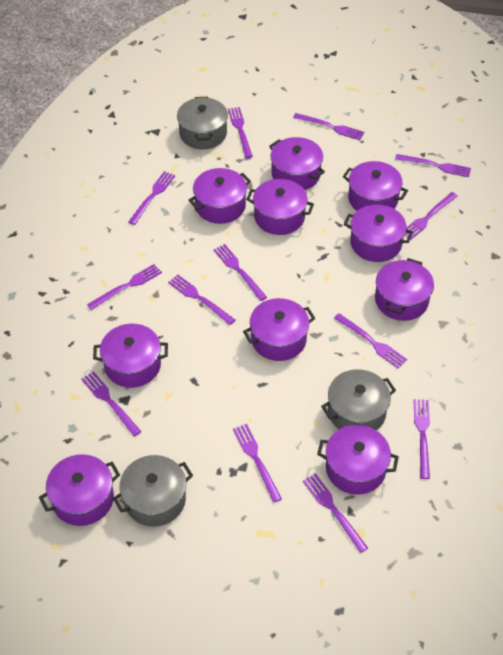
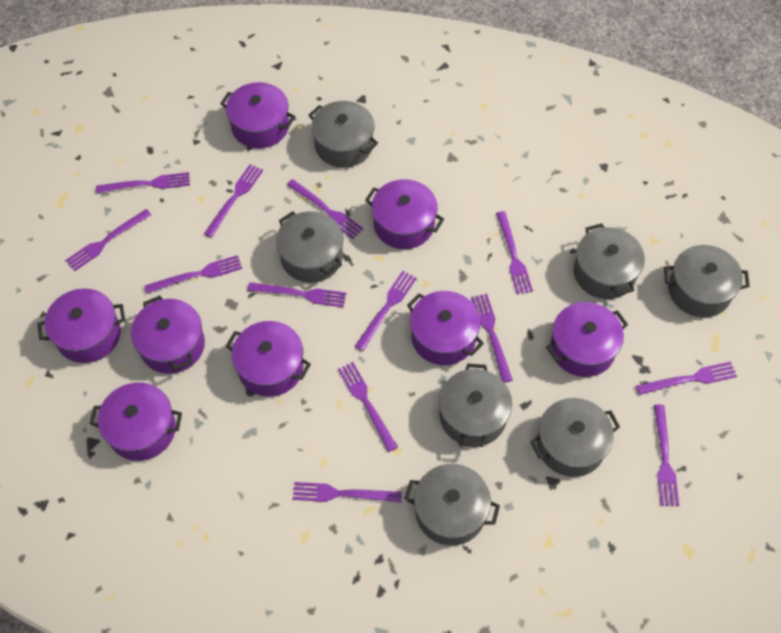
grey pot: [113,455,193,527] [177,97,228,149] [321,369,396,431] = 3 -> [276,211,343,283] [308,101,378,168] [405,464,500,546] [439,364,512,447] [530,398,620,477] [574,223,645,299] [664,245,750,317] = 7
purple pot: [39,454,120,526] [93,324,168,388] [189,168,251,224] [243,298,315,361] [246,179,314,235] [269,137,325,190] [317,425,399,495] [343,161,408,211] [344,204,413,262] [375,258,434,321] = 10 -> [37,289,125,363] [90,382,182,461] [131,295,205,374] [220,82,295,149] [226,321,311,397] [365,179,444,249] [407,291,484,365] [546,302,628,377] = 8

